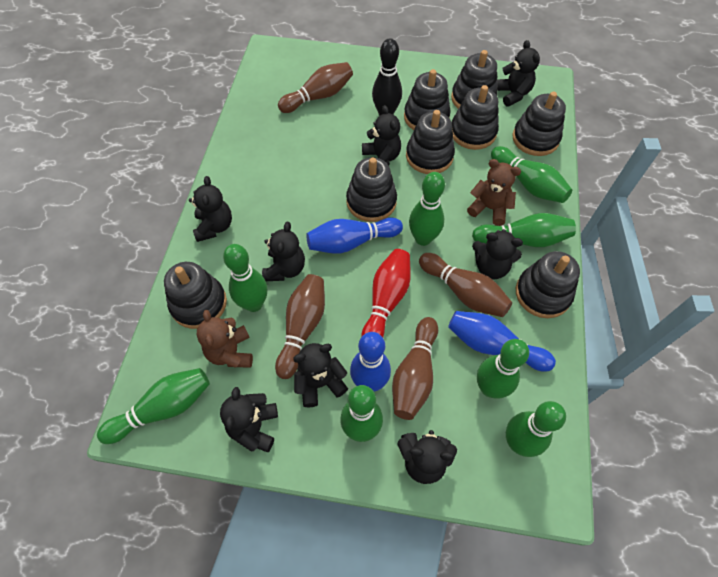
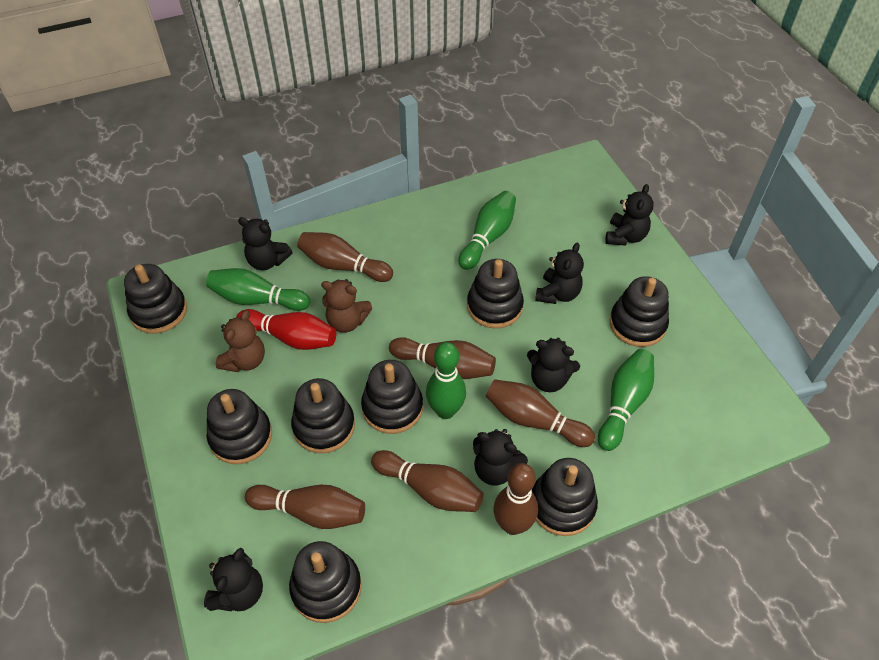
black bowling pin: [372,38,402,116] = 1 -> none = 0
black teddy bear: [189,176,232,242] [220,387,278,452] [262,222,305,281] [293,343,348,408] [362,105,401,165] [397,430,457,484] [472,229,523,279] [497,40,540,106] = 8 -> [204,548,263,611] [238,217,293,270] [473,429,528,485] [527,338,580,392] [535,243,584,304] [605,184,654,246] = 6
blue bowling pin: [306,218,403,254] [350,332,391,392] [448,311,556,372] = 3 -> none = 0
brown bowling pin: [275,274,325,379] [278,62,353,113] [392,317,438,420] [419,253,512,317] = 4 -> [245,485,365,529] [297,232,393,282] [371,450,484,512] [389,337,496,379] [486,379,595,447] [493,463,538,535] = 6
green bowling pin: [97,368,210,444] [223,244,267,312] [340,385,383,442] [409,172,445,246] [472,213,576,247] [477,339,529,399] [491,146,572,203] [506,401,566,457] = 8 -> [206,268,310,311] [426,342,466,419] [459,191,516,270] [598,349,654,451] = 4

